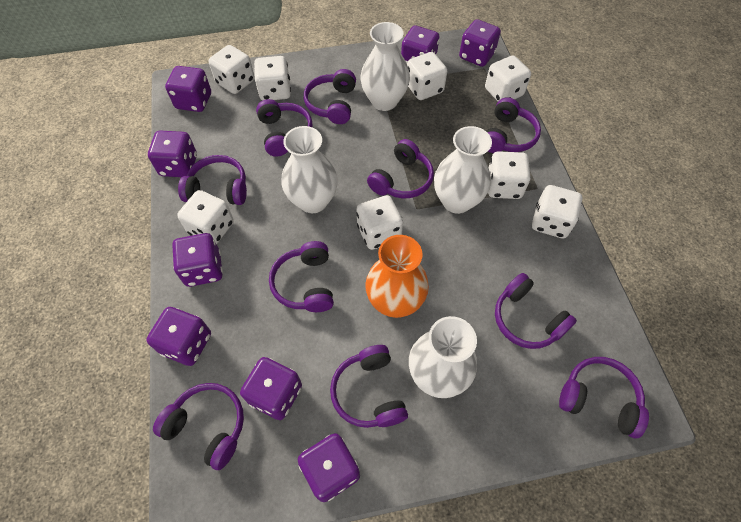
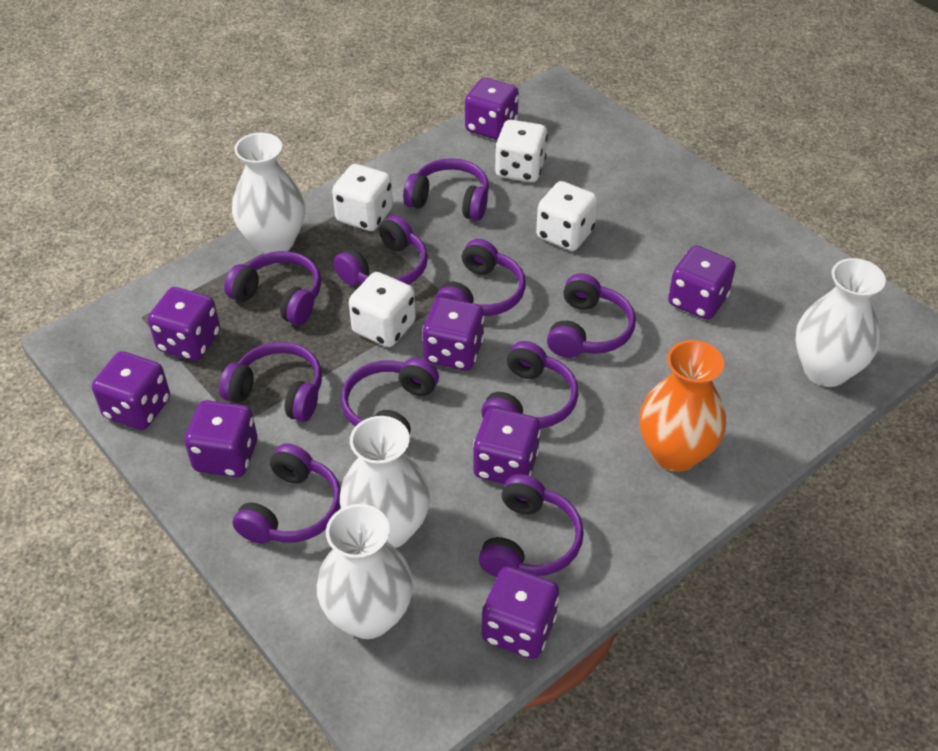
white dice: [177,190,234,244] [209,45,255,94] [254,56,291,101] [356,195,403,250] [407,52,447,100] [485,55,531,101] [488,151,531,199] [532,185,583,238] = 8 -> [332,164,393,231] [349,272,416,347] [495,120,548,182] [536,181,598,251] = 4

